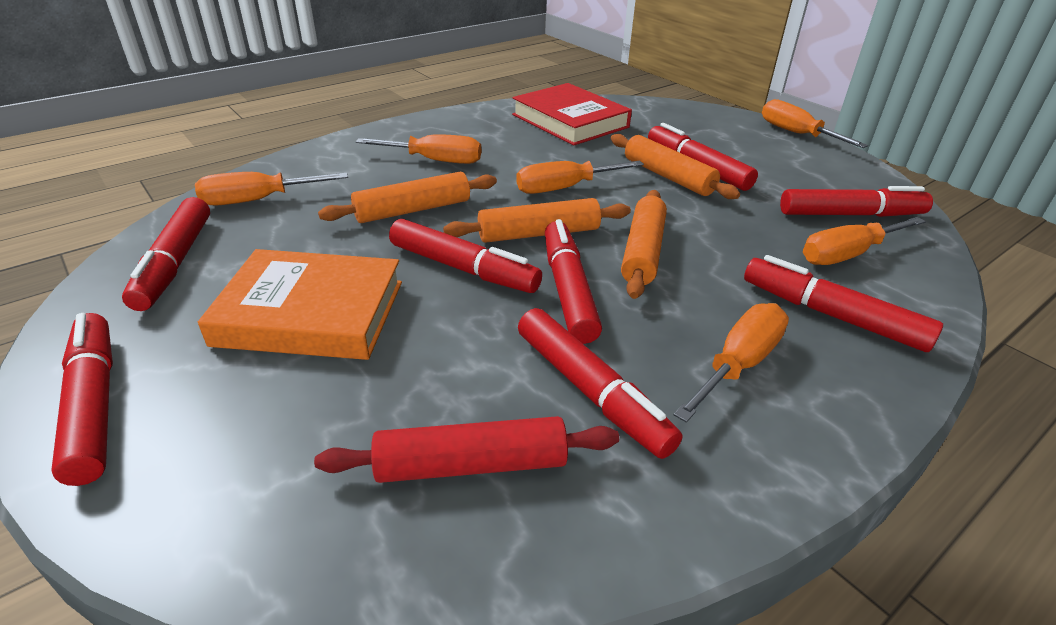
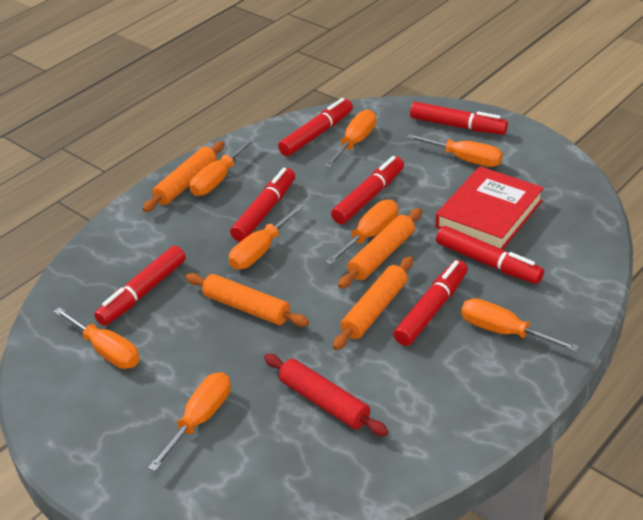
orange book: [198,249,402,360] = 1 -> none = 0
orange screwdriver: [195,172,348,206] [356,134,481,164] [516,160,644,194] [674,303,789,423] [762,99,868,148] [803,217,926,265] = 6 -> [53,307,140,369] [148,372,231,472] [189,137,256,196] [229,204,304,269] [324,110,376,168] [325,200,398,265] [406,134,503,167] [461,298,579,352] = 8
red marker: [51,313,113,486] [122,197,210,311] [389,219,542,293] [518,308,682,459] [545,219,602,344] [648,123,758,191] [744,255,943,352] [780,186,933,217] = 8 -> [94,246,186,326] [230,168,295,242] [278,98,353,156] [331,156,404,224] [393,260,468,346] [410,102,508,135] [436,226,544,284] = 7

